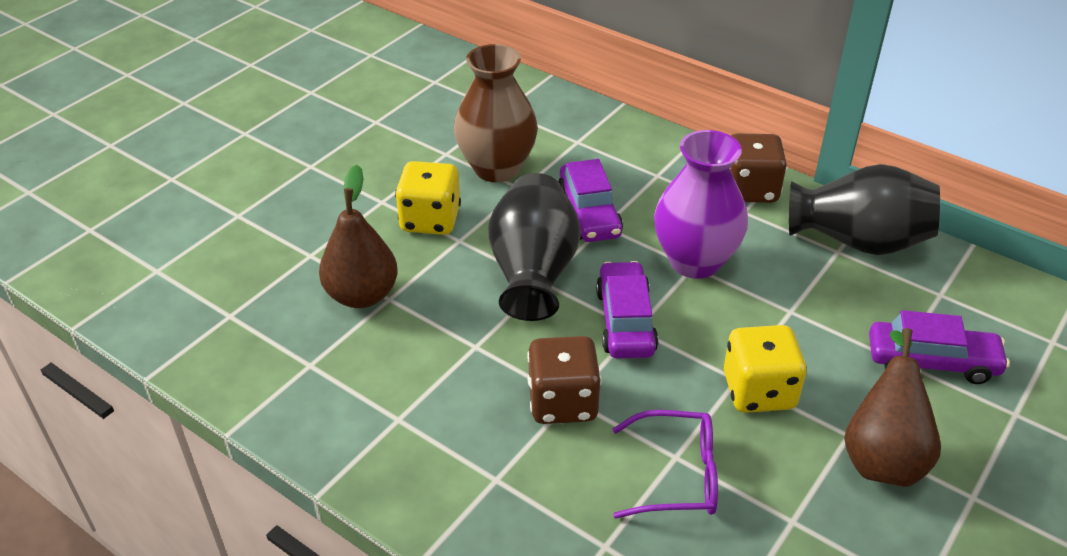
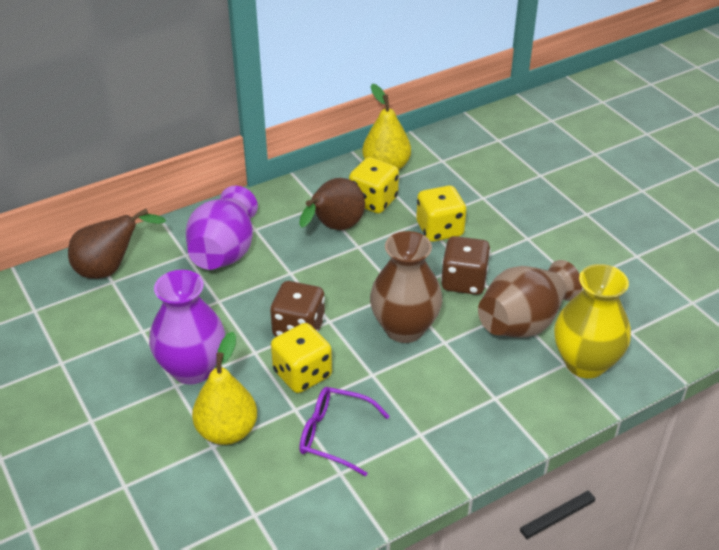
black vase: [488,173,581,321] [789,164,940,255] = 2 -> none = 0
brown vase: [454,44,538,182] = 1 -> [370,231,443,343] [478,260,582,338] = 2
purple car: [559,159,623,242] [596,261,659,359] [869,310,1010,384] = 3 -> none = 0
purple vase: [654,130,748,279] = 1 -> [149,270,225,385] [186,186,258,270] = 2
yellow dice: [395,161,461,235] [724,325,807,413] = 2 -> [271,323,332,393] [349,157,399,213] [416,185,466,242] = 3
yellow pear: none = 0 -> [192,332,257,445] [362,84,411,170] = 2
yellow vase: none = 0 -> [554,264,631,378] = 1

